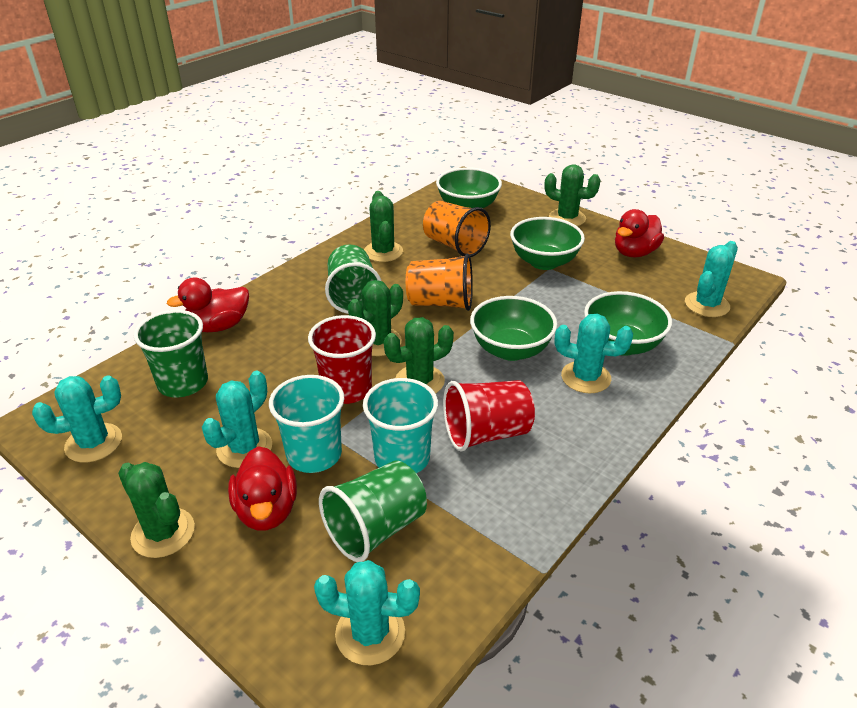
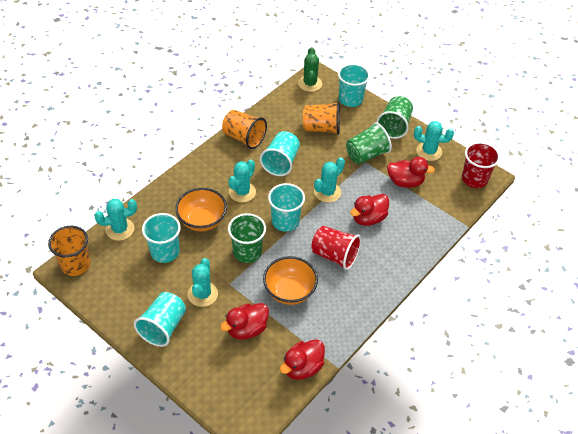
green bowl: [436,167,502,208] [470,296,557,361] [510,217,585,270] [584,291,672,356] = 4 -> none = 0
green cactus: [118,462,195,558] [348,280,403,356] [364,191,403,262] [384,317,454,394] [544,164,601,226] = 5 -> [298,47,322,92] = 1
orange bowl: none = 0 -> [175,188,227,231] [263,256,318,305] = 2
orange cup: [406,254,473,311] [423,201,491,257] = 2 -> [48,226,90,276] [222,110,267,149] [303,102,340,135] = 3
red duck: [167,277,249,332] [228,446,297,530] [615,209,664,257] = 3 -> [220,303,269,340] [280,339,325,380] [350,194,389,226] [387,157,435,188] = 4
turquoise cup: [269,375,344,473] [363,378,438,474] = 2 -> [134,292,186,347] [142,213,181,263] [260,131,300,176] [268,183,305,232] [338,64,370,107] = 5

